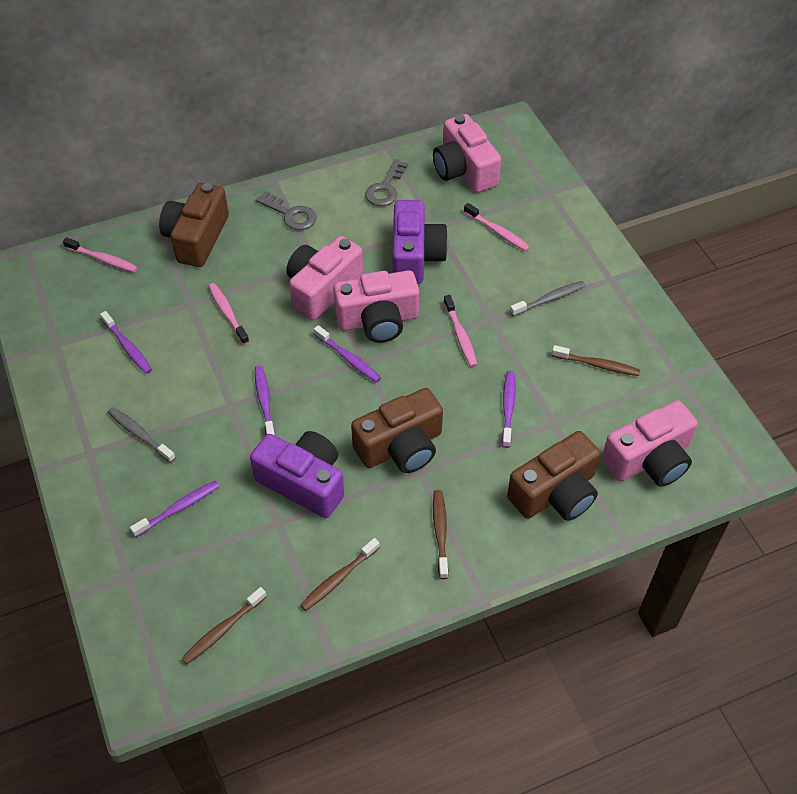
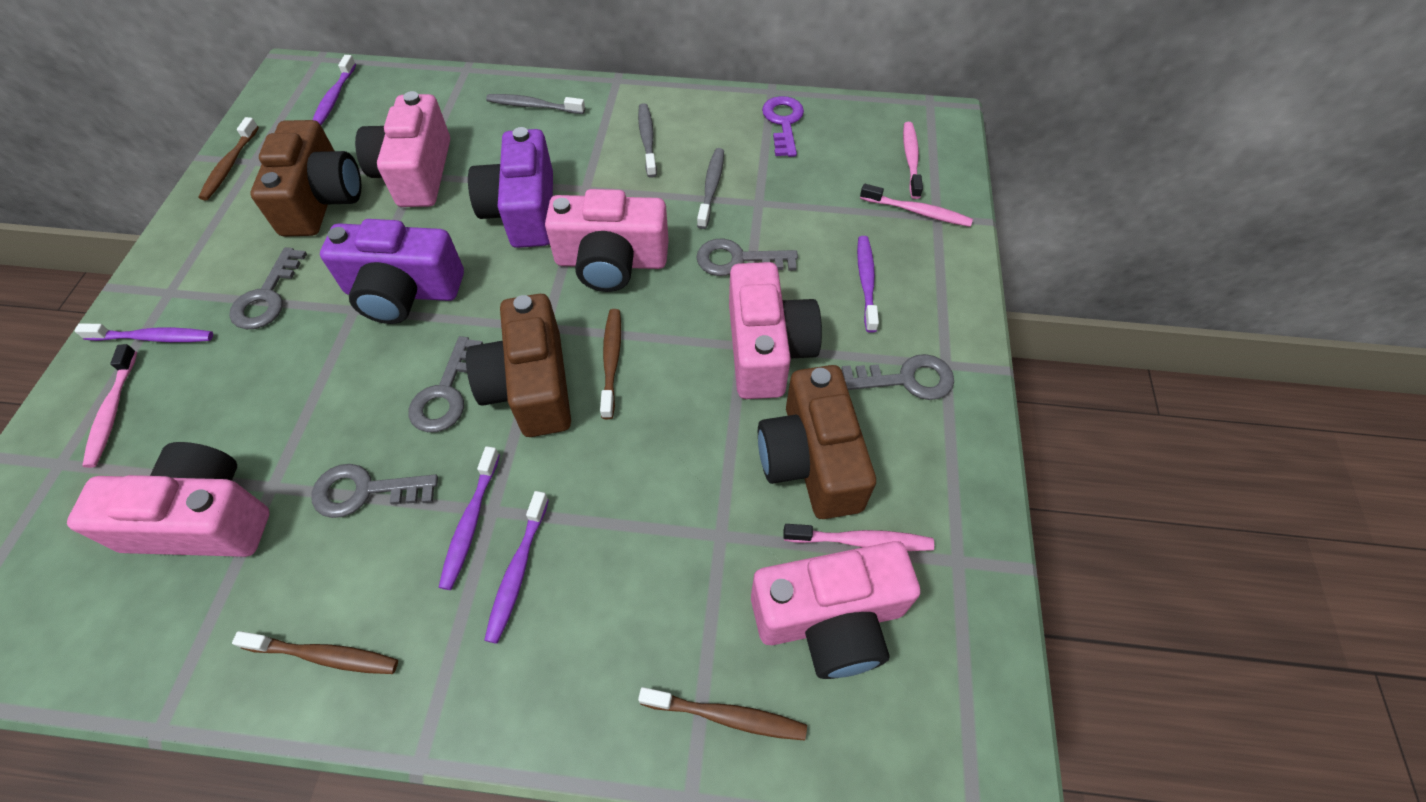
grey key: [256,191,316,230] [365,159,408,206] = 2 -> [229,247,307,329] [312,464,438,518] [408,336,483,432] [696,239,798,276] [841,354,954,400] = 5
grey toothbrush: [108,407,176,463] [510,281,585,316] = 2 -> [486,94,585,114] [638,103,657,178] [697,148,724,229] = 3
pink camera: [287,236,363,320] [333,270,419,343] [433,114,501,193] [602,400,698,487] = 4 -> [67,442,270,557] [355,91,450,207] [545,189,669,292] [729,262,822,399] [751,541,920,679] = 5
purple key: none = 0 -> [762,96,804,157] = 1

